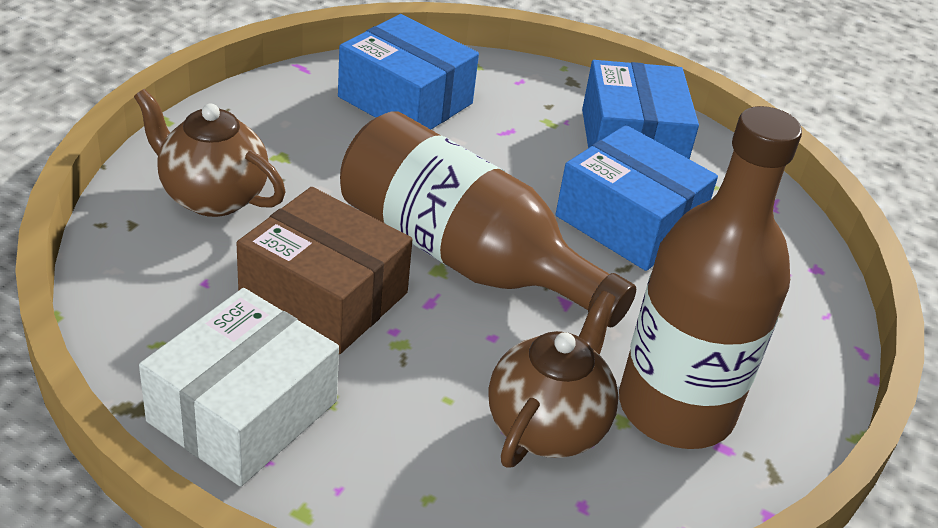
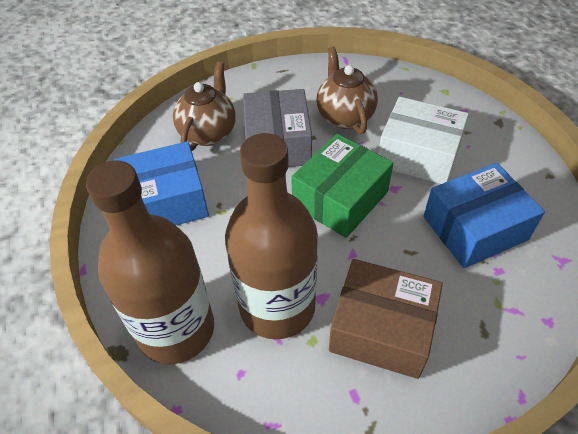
blue box: [338,14,479,129] [555,125,718,271] [582,60,699,159] = 3 -> [114,141,209,225] [423,163,545,268] = 2
green box: none = 0 -> [291,134,393,238] = 1
grey box: none = 0 -> [243,89,312,167] = 1

